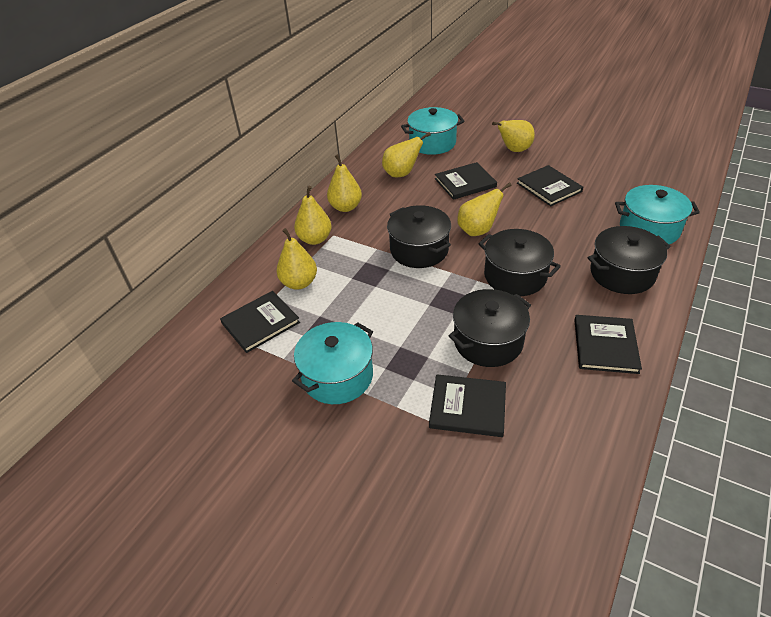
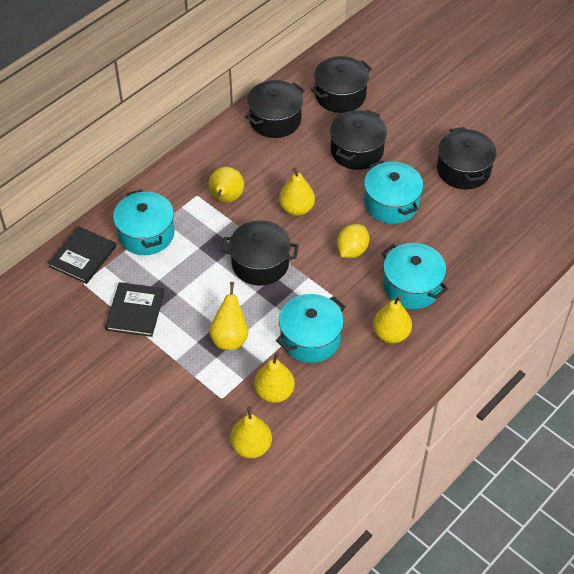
black book: [220,291,300,353] [429,374,506,437] [435,162,497,200] [517,165,583,206] [574,315,642,374] = 5 -> [48,226,116,284] [105,282,165,337] = 2
black pot: [387,205,451,268] [449,289,531,367] [478,229,561,296] [588,226,671,294] = 4 -> [221,220,299,286] [245,80,305,138] [311,56,372,113] [330,109,387,170] [437,127,496,190] = 5
turquoise pot: [292,322,373,404] [401,107,464,155] [615,185,700,244] = 3 -> [113,189,174,255] [276,294,346,363] [364,160,423,224] [381,243,448,309] = 4
yellow lemon: none = 0 -> [337,224,369,258] = 1

